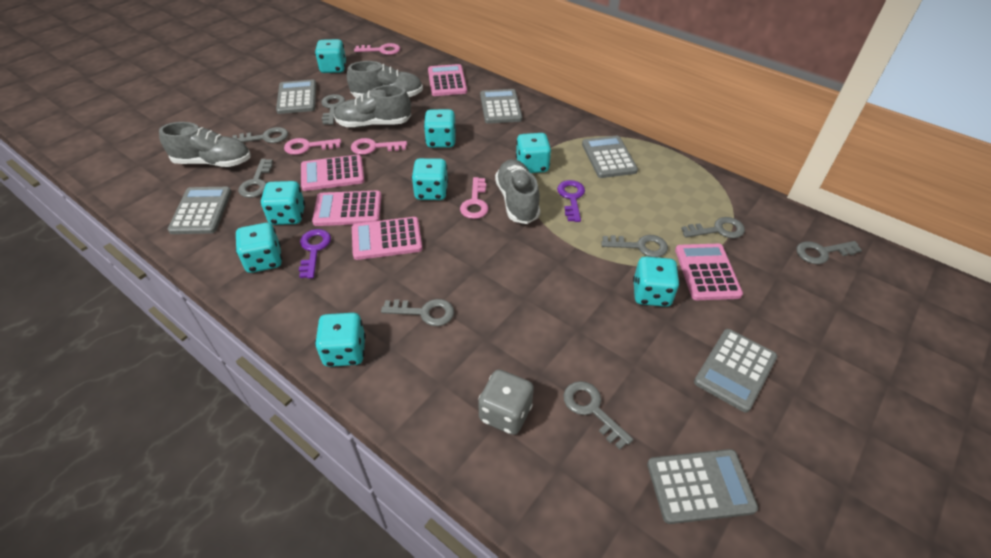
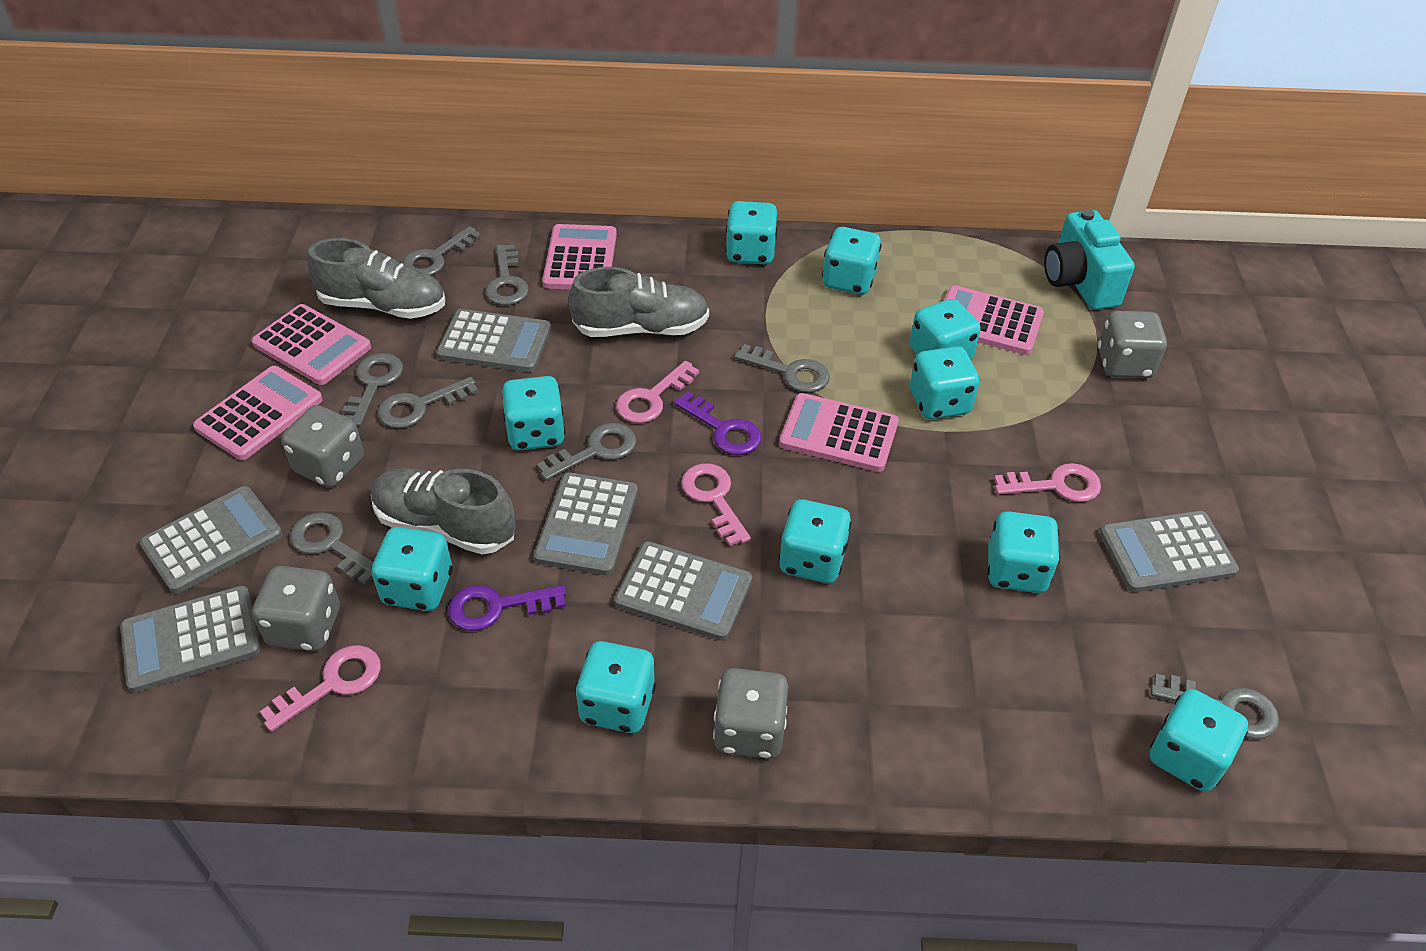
grey dice: [478,370,534,435] = 1 -> [252,566,340,651] [281,405,364,488] [713,668,788,759] [1098,311,1167,378] = 4
grey shoe: [159,122,250,167] [334,85,411,127] [347,61,423,98] [495,159,540,224] = 4 -> [307,238,445,319] [371,468,516,555] [569,267,709,337] = 3
turquoise camera: none = 0 -> [1044,209,1135,310] = 1
turquoise dice: [236,223,282,273] [260,181,305,225] [315,39,346,73] [315,313,366,367] [411,158,448,200] [424,109,456,148] [516,133,551,173] [633,256,680,307] = 8 -> [371,527,453,611] [502,376,565,451] [575,641,656,733] [725,201,777,264] [779,499,852,583] [822,227,882,295] [910,299,981,360] [910,346,979,419] [987,511,1060,593] [1150,689,1248,792] = 10

